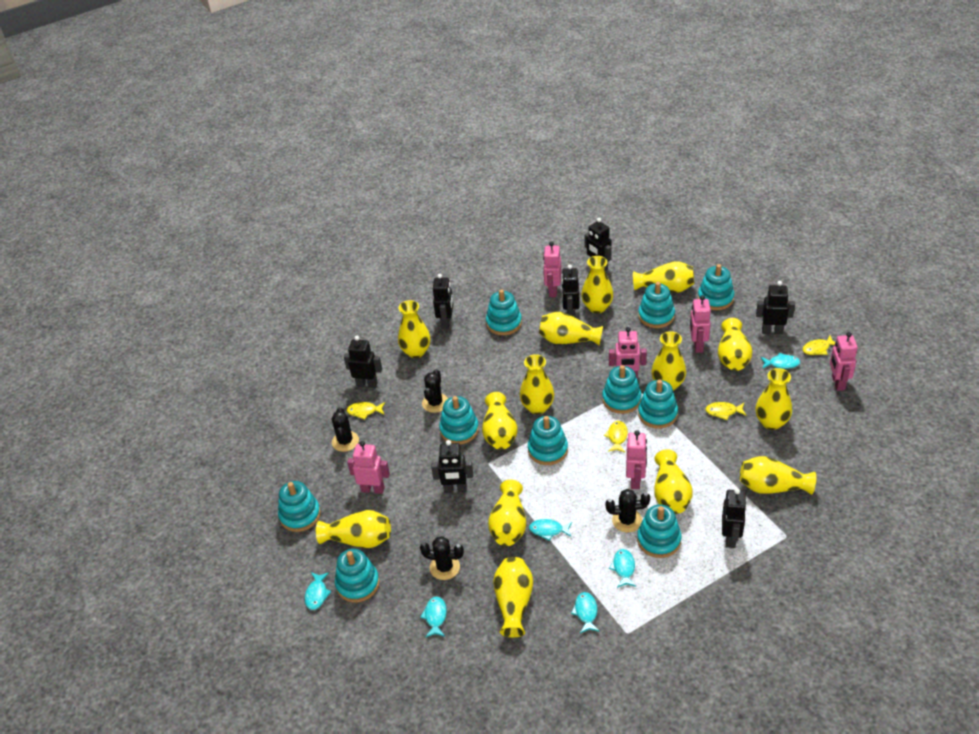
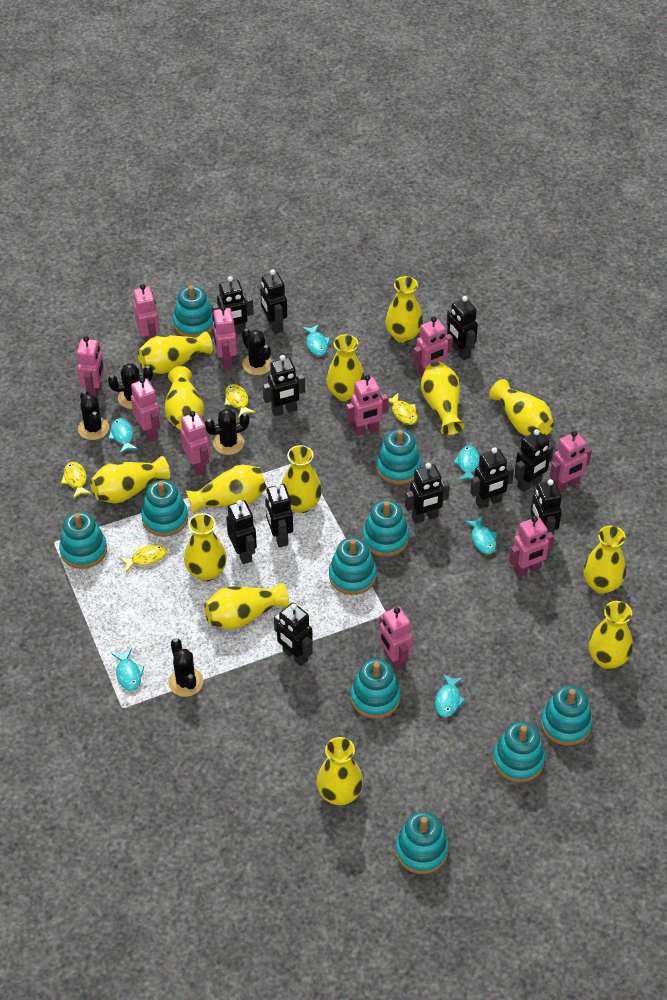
black cactus: [332,407,359,452] [420,536,464,580] [422,369,448,413] [605,489,650,532] = 4 -> [78,391,109,440] [108,363,153,409] [168,638,203,697] [205,409,250,455] [242,328,272,375] = 5
black robot: [344,336,382,388] [431,440,473,493] [433,274,453,329] [561,264,580,317] [584,218,612,271] [722,488,747,548] [756,281,795,334] = 7 -> [212,276,254,334] [226,500,257,564] [260,270,287,334] [263,355,305,416] [265,483,293,547] [274,602,313,666] [405,463,450,524] [446,296,478,360] [470,447,514,509] [514,429,554,492] [531,479,562,535] = 11
pink robot: [347,441,390,494] [543,241,561,297] [609,327,647,379] [626,430,647,489] [690,295,711,353] [830,332,858,391] = 6 -> [77,336,104,398] [131,377,161,442] [133,284,159,343] [180,411,210,475] [213,305,237,370] [346,375,389,436] [379,606,413,671] [413,316,453,378] [509,516,554,577] [550,431,592,492] = 10

